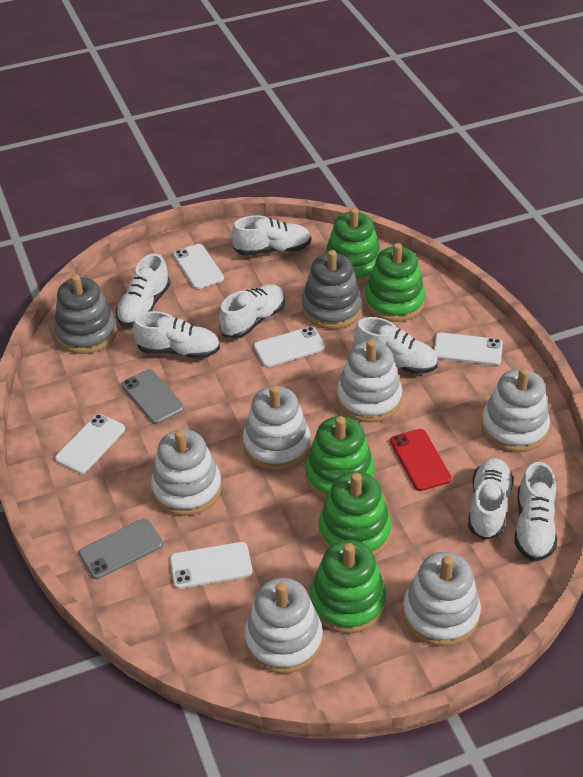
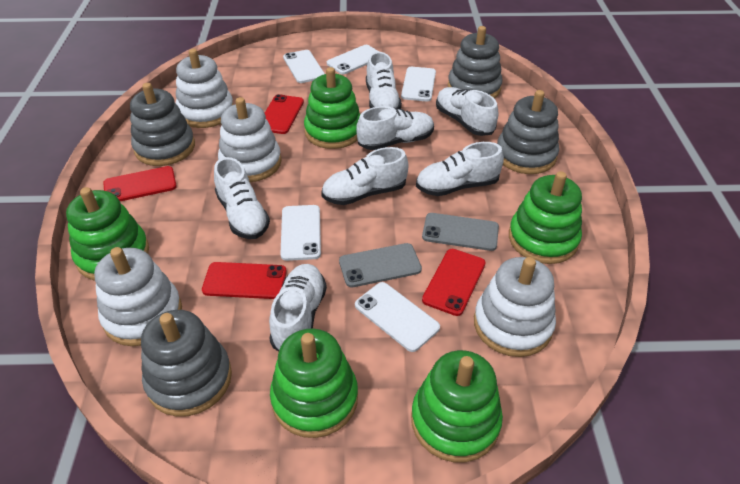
grey stacking toy: [54,274,117,354] [302,250,362,329] = 2 -> [130,83,195,166] [141,310,232,417] [448,26,502,98] [497,90,559,174] = 4
red phone: [390,429,451,491] = 1 -> [103,166,177,201] [202,262,287,299] [265,94,304,134] [422,249,486,316] = 4
white stacking toy: [151,429,222,516] [243,385,310,470] [244,578,323,674] [337,339,402,423] [403,552,481,647] [481,368,550,452] = 6 -> [94,247,182,346] [176,49,233,128] [218,97,282,182] [474,257,556,357] = 4

